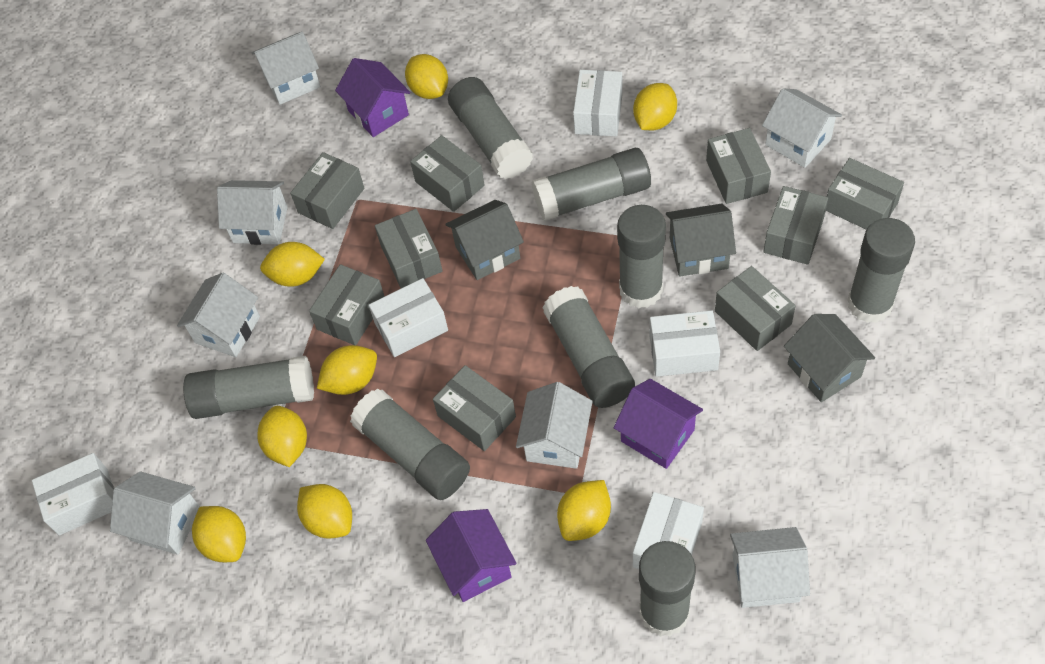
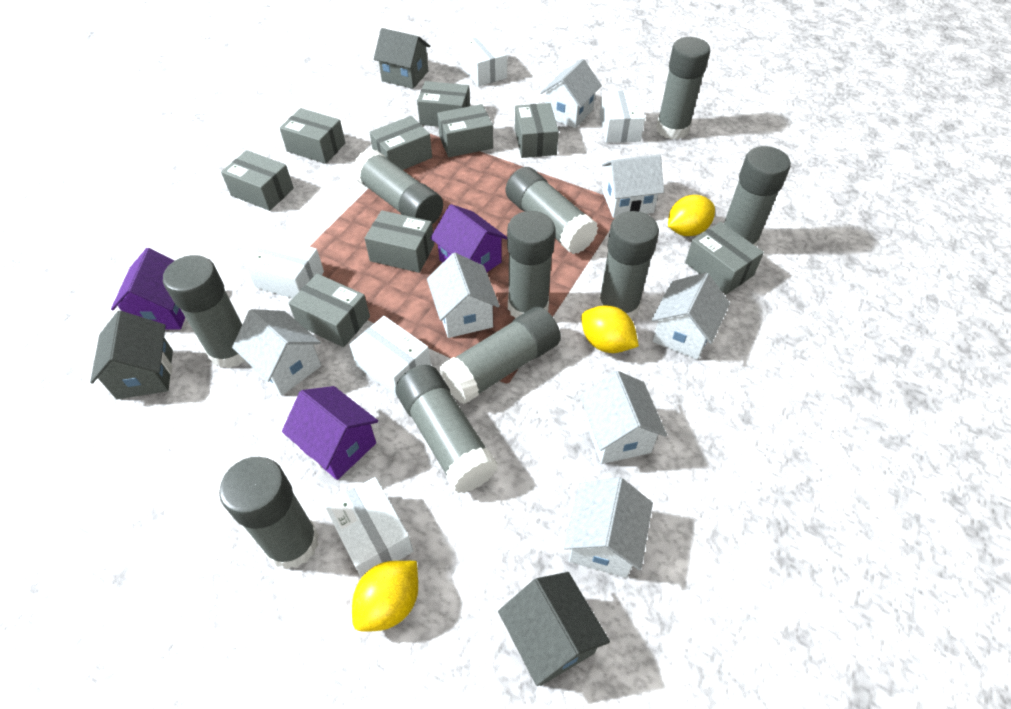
grey glue stick: [183,356,314,419] [350,389,470,500] [448,77,533,179] [531,148,651,221] [542,286,635,408] [617,205,666,308] [639,541,696,637] [847,218,915,323] = 8 -> [163,255,246,368] [219,457,319,569] [352,149,443,225] [395,365,498,493] [439,307,561,405] [506,167,598,254] [507,211,556,318] [598,211,659,320] [656,37,710,139] [724,146,791,246] = 10
yellow lemon: [192,506,246,562] [257,406,307,467] [260,242,325,287] [297,484,352,539] [317,345,377,395] [405,54,448,99] [557,480,611,541] [633,83,677,130] = 8 -> [352,561,418,632] [581,305,639,353] [668,195,715,236] = 3

